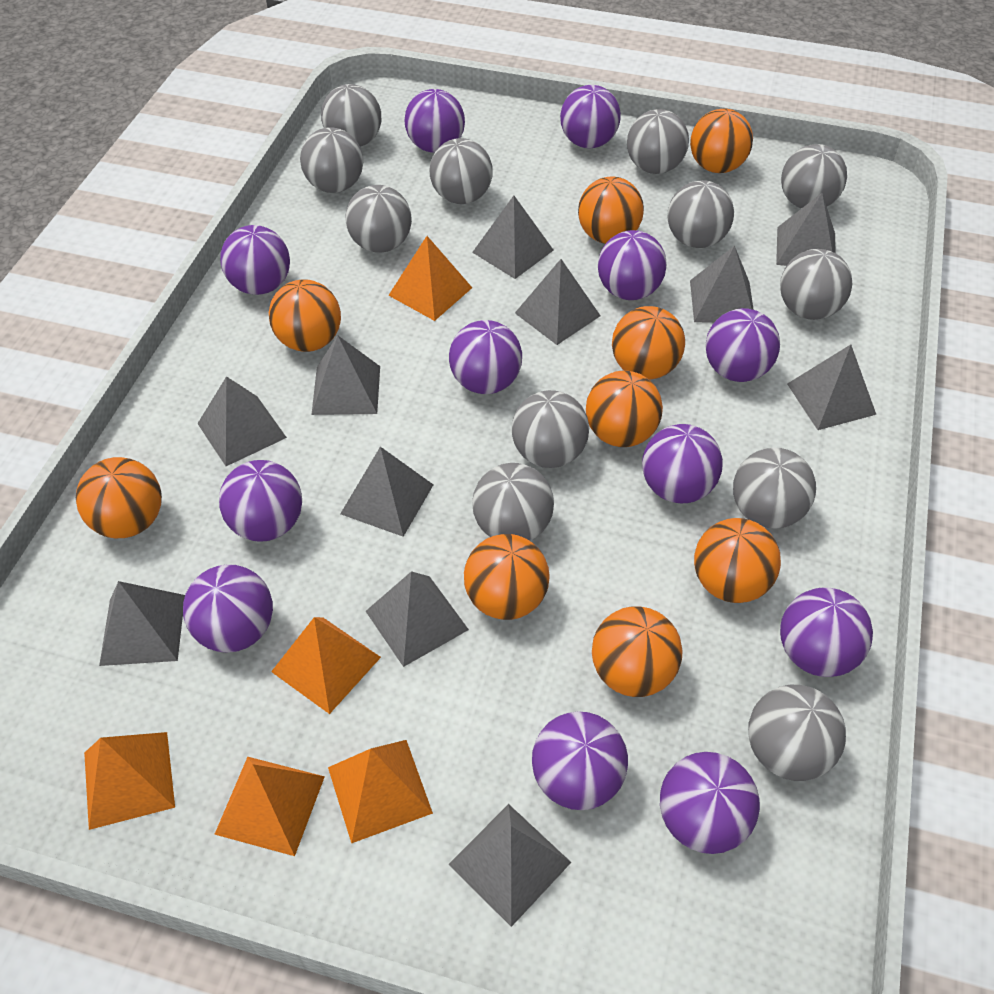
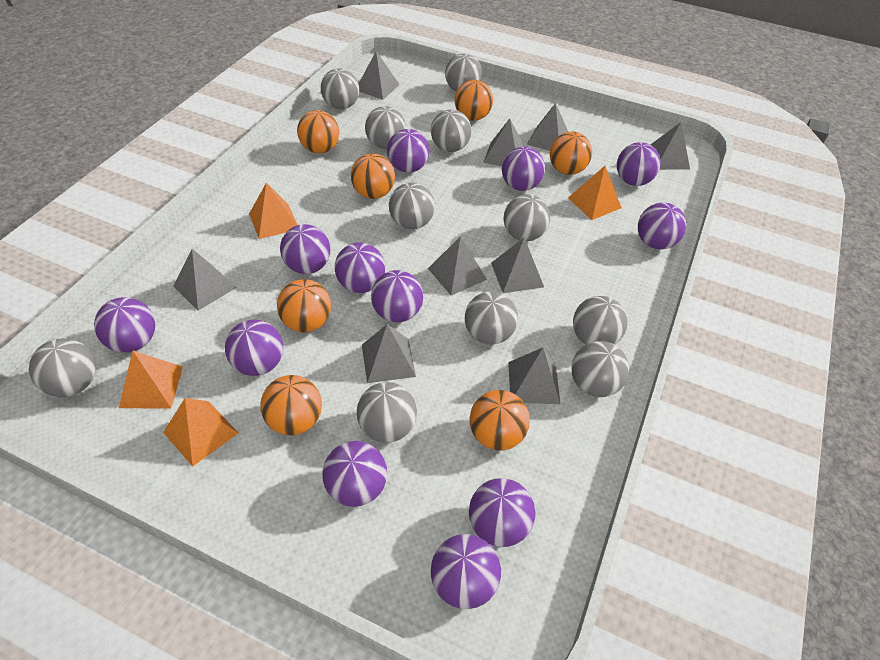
grey ball: [300,127,363,193] [321,84,381,147] [346,185,412,253] [430,138,492,204] [472,463,554,541] [512,390,589,468] [627,109,689,174] [668,180,734,248] [733,448,816,529] [748,685,846,781] [780,249,853,320] [781,144,847,209] = 12 -> [29,338,96,397] [321,68,359,109] [357,382,417,443] [365,106,406,149] [389,182,435,229] [431,109,472,152] [445,54,482,92] [465,291,518,344] [504,194,550,241] [571,341,629,397] [573,296,627,345] = 11
grey pyramid: [99,581,185,666] [197,376,287,466] [312,335,380,415] [340,447,433,537] [366,571,469,667] [449,804,571,927] [472,196,554,279] [515,259,601,345] [690,246,754,323] [776,193,835,266] [787,344,876,430] = 11 -> [173,249,237,311] [359,51,399,100] [362,324,416,383] [428,236,487,296] [483,118,524,166] [491,238,544,293] [508,347,560,404] [526,103,568,151] [650,122,690,170] = 9
orange ball: [76,457,162,538] [269,279,341,352] [464,534,550,620] [578,177,644,244] [586,371,663,447] [592,607,683,697] [612,306,685,380] [690,109,753,173] [694,518,781,603] = 9 -> [260,375,322,436] [277,279,331,332] [297,110,339,153] [351,153,395,199] [455,80,493,121] [469,390,530,451] [550,132,592,175] = 7
orange pyramid: [84,732,175,830] [214,757,325,856] [271,617,381,714] [328,740,433,844] [388,236,472,321] = 5 -> [119,350,183,408] [163,398,238,466] [249,183,297,239] [568,166,622,220] = 4

